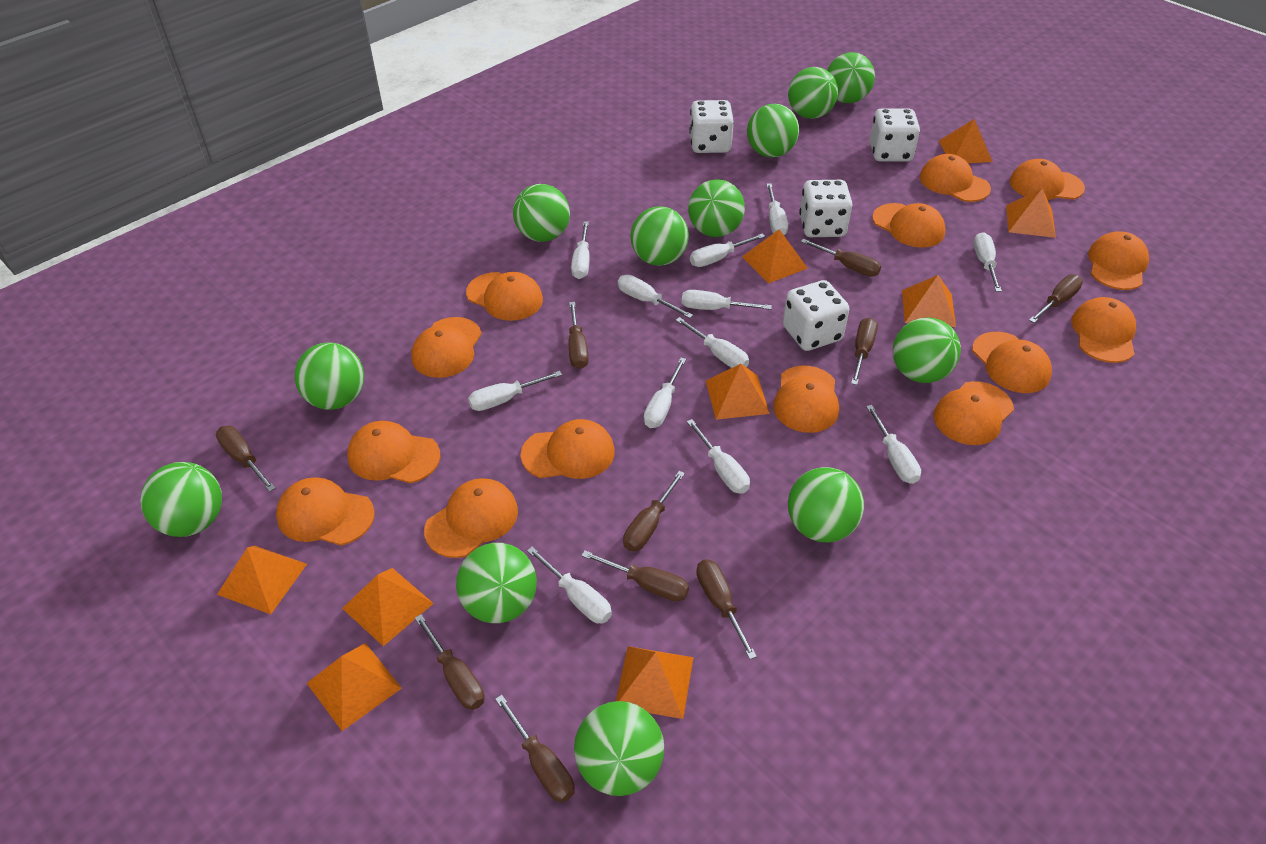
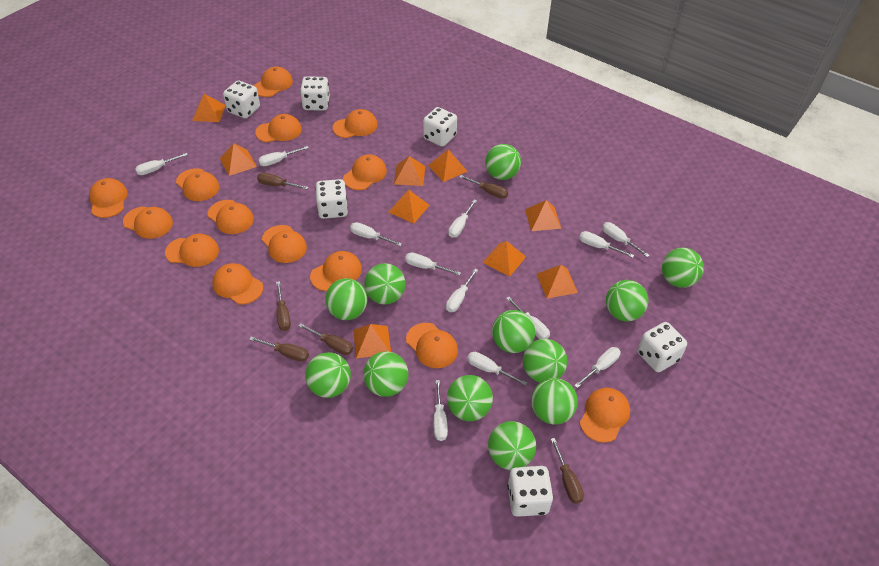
brown screwdriver: [216,426,275,492] [415,614,485,710] [495,695,574,802] [568,302,589,369] [581,550,689,602] [623,471,685,551] [697,559,757,659] [801,239,881,277] [851,318,878,385] [1029,275,1083,323] = 10 -> [249,336,309,362] [257,173,309,189] [276,281,291,331] [298,323,353,355] [459,175,508,199] [551,438,584,504] = 6
white dice: [689,100,734,153] [783,280,849,351] [799,180,852,237] [870,108,920,162] = 4 -> [223,81,260,118] [300,76,330,111] [315,179,348,219] [423,107,457,147] [507,466,553,517] [637,322,687,372] = 6

